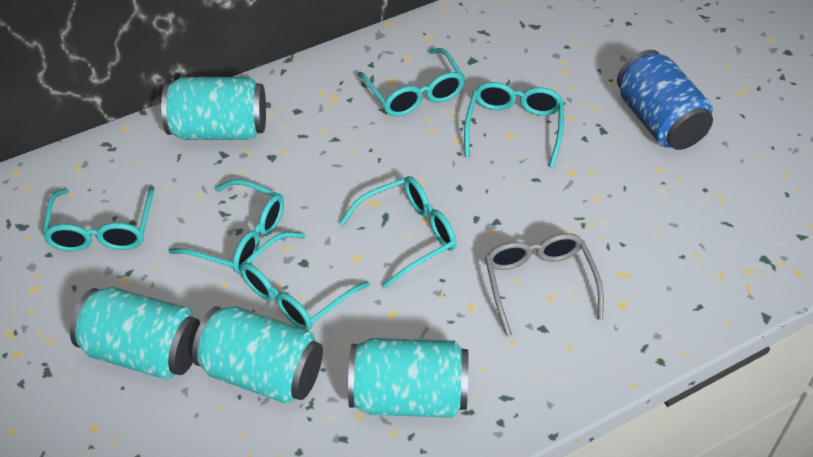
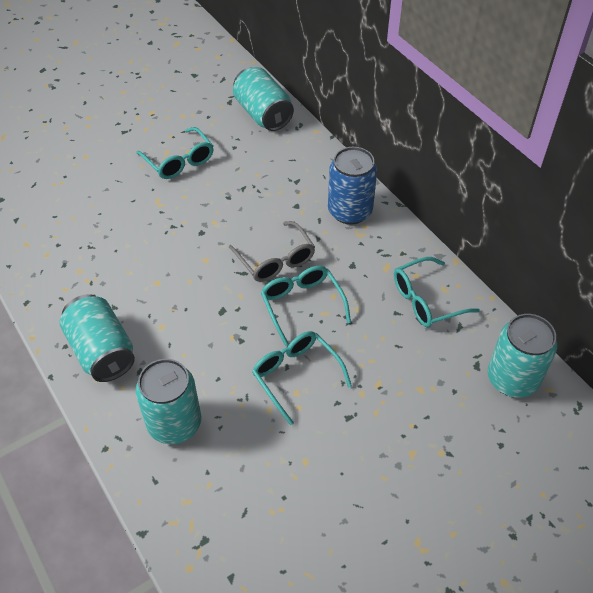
turquoise glasses: [42,186,155,252] [169,179,284,273] [240,232,370,330] [339,176,456,289] [358,48,465,116] [464,82,564,168] = 6 -> [136,127,213,179] [252,331,352,425] [261,266,351,346] [394,257,480,327] = 4

